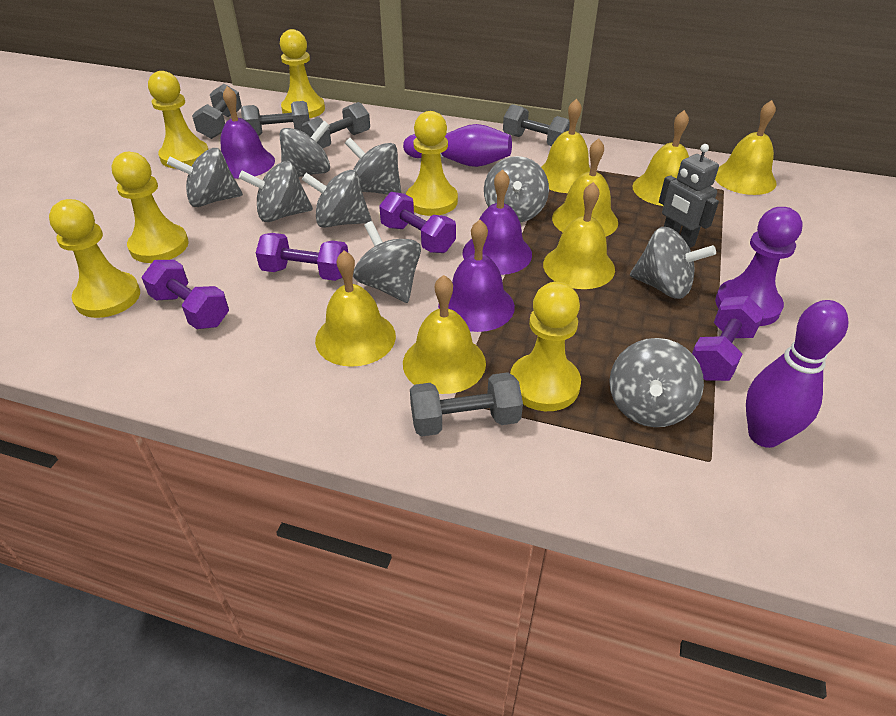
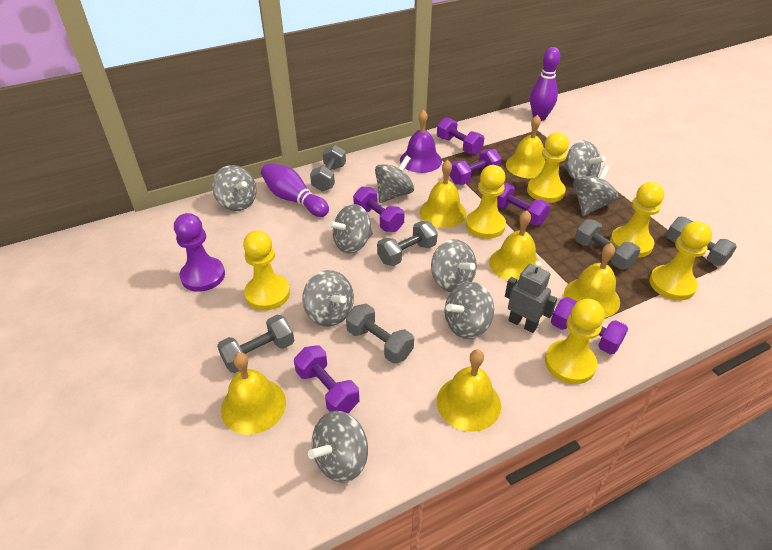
grey dumbbell: [192,84,242,139] [241,101,310,136] [302,102,370,148] [410,372,523,437] [503,104,570,146] = 5 -> [217,315,294,373] [310,145,346,191] [346,304,414,364] [377,221,438,266] [575,219,641,269] [666,217,737,266] = 6
purple bell: [220,86,275,179] [438,220,515,332] [462,169,532,275] = 3 -> [400,110,442,173] = 1
purple dumbbell: [142,260,229,329] [256,233,348,281] [379,192,456,253] [692,296,765,381] = 4 -> [294,345,359,413] [353,186,404,232] [437,117,484,155] [449,149,501,185] [497,183,550,225] [551,297,628,354] = 6
yellow bell: [315,251,396,367] [403,275,486,394] [541,98,590,193] [543,182,615,289] [552,138,618,236] [632,110,689,206] [715,100,777,195] = 7 -> [221,352,286,435] [419,160,466,228] [437,350,501,432] [489,210,542,281] [506,115,546,179] [564,243,620,318] = 6

